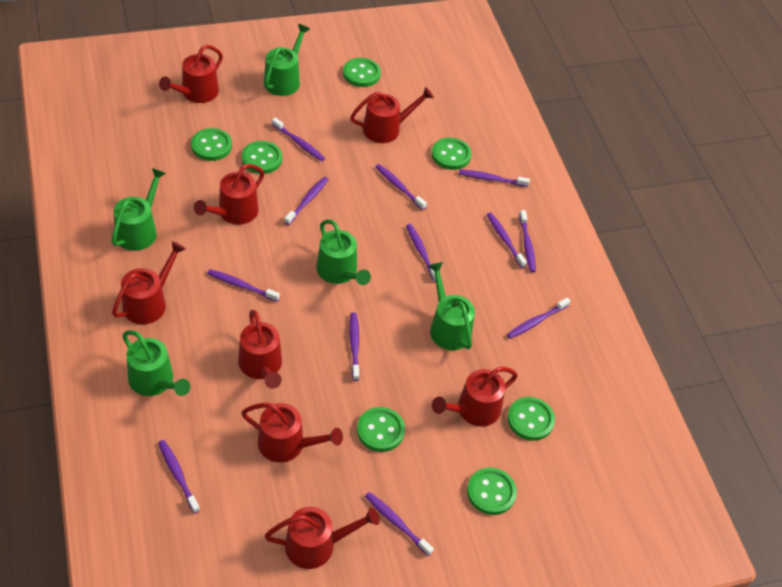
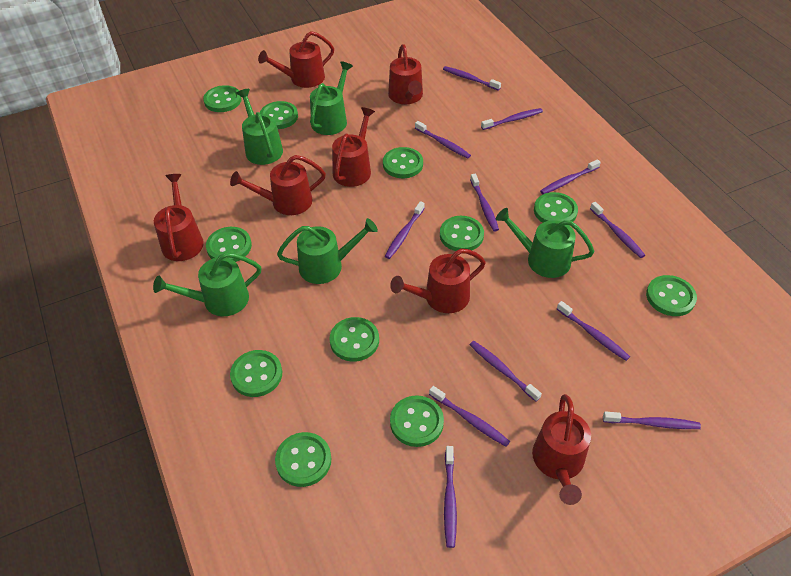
green button: [191,128,232,161] [242,141,282,174] [343,58,381,87] [357,407,405,452] [432,137,471,170] [467,467,517,515] [507,397,555,441] = 7 -> [203,85,242,112] [206,227,252,262] [230,350,282,397] [260,101,298,129] [275,432,331,487] [330,317,379,362] [383,147,423,178] [390,395,444,447] [440,216,484,251] [534,192,578,223] [646,275,697,316] = 11
red watering can: [112,241,186,324] [159,45,223,103] [194,164,264,224] [238,310,282,389] [241,403,343,463] [265,507,380,569] [350,87,434,143] [432,367,518,427] = 8 -> [154,174,204,261] [230,155,326,215] [258,31,334,88] [332,107,375,187] [388,44,423,104] [390,249,486,313] [532,394,591,505] = 7

